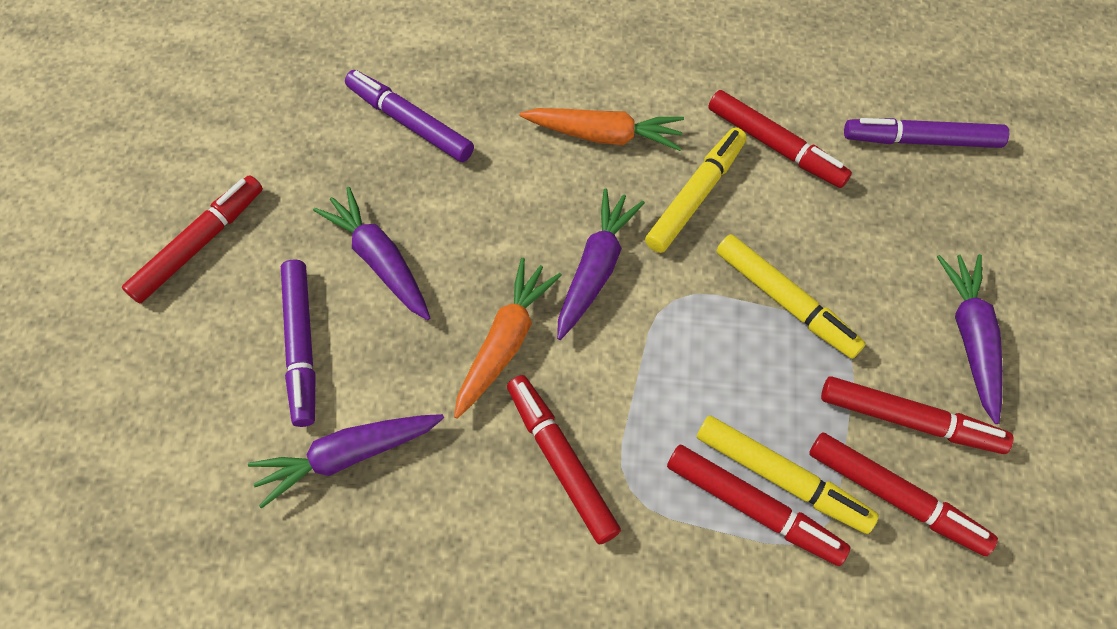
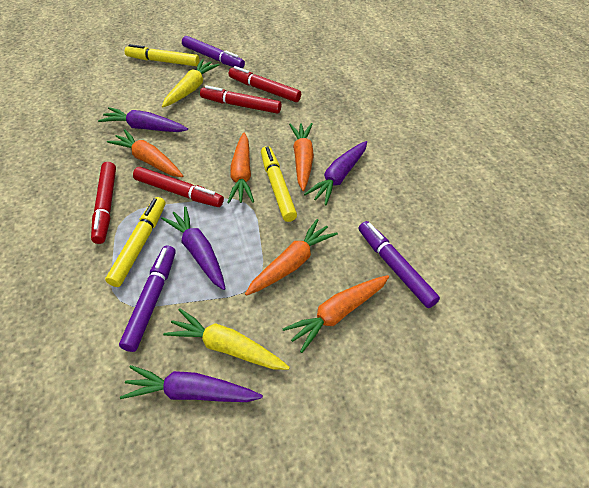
orange carrot: [454,258,562,419] [519,108,684,151] = 2 -> [107,129,183,177] [227,133,254,203] [245,219,338,296] [283,275,389,353] [289,123,314,191] = 5
red marker: [122,175,263,303] [507,375,621,545] [667,445,850,566] [708,90,852,188] [809,432,998,556] [821,376,1013,454] = 6 -> [91,162,116,244] [133,167,224,207] [200,85,281,114] [229,66,301,102] = 4
yellow carrot: none = 0 -> [162,59,220,107] [163,308,290,370] = 2

